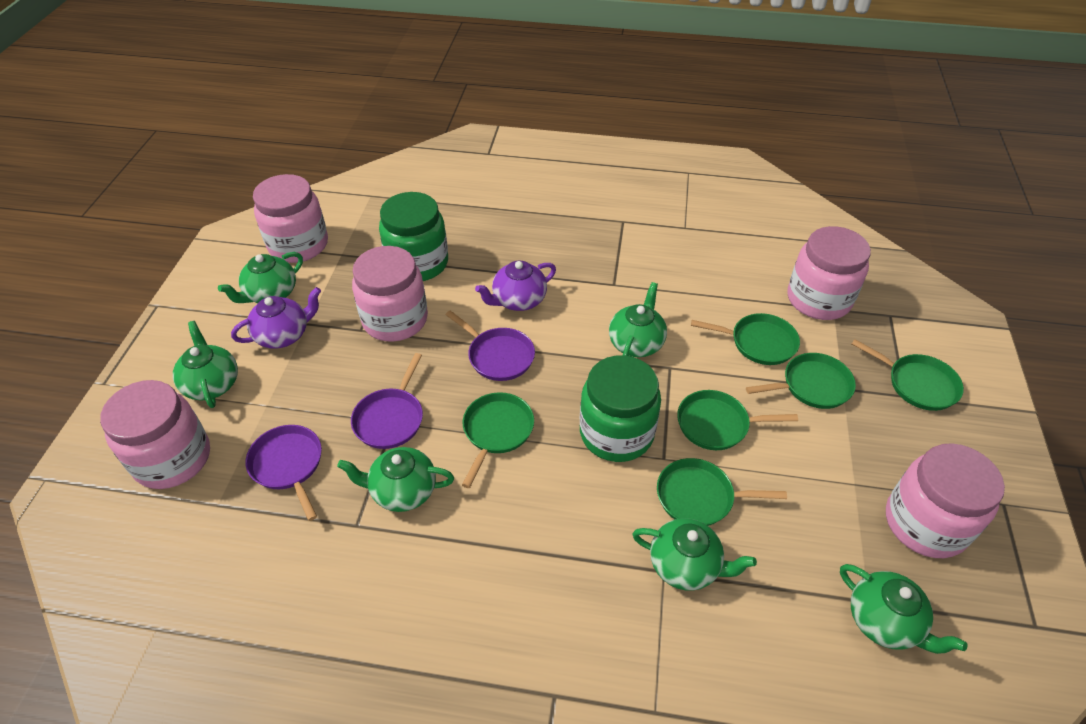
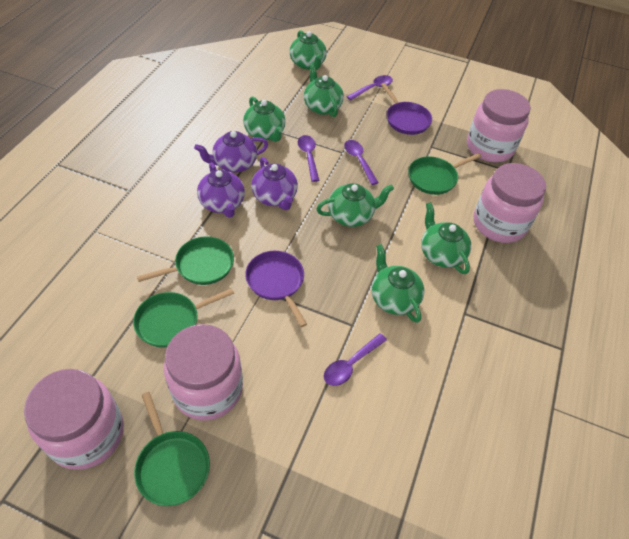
green jar: [379,192,448,281] [580,355,661,462] = 2 -> none = 0
green pan: [462,392,534,488] [657,458,787,526] [677,390,798,450] [691,313,800,365] [746,353,856,409] [852,339,964,411] = 6 -> [133,288,234,348] [134,392,210,506] [137,237,234,285] [408,153,481,195] = 4
pink jar: [100,380,210,489] [253,174,328,263] [352,246,428,342] [788,226,871,320] [886,443,1005,558] = 5 -> [24,369,124,470] [164,324,243,421] [467,89,531,162] [473,163,546,243] = 4
purple pan: [245,425,322,521] [351,353,423,449] [446,310,535,381] = 3 -> [245,251,307,327] [381,83,432,135] = 2
purple spoon: none = 0 -> [298,135,319,182] [324,333,387,386] [344,140,379,185] [347,75,393,100] = 4
purple teapot: [231,287,321,349] [475,261,556,311] = 2 -> [194,131,268,173] [197,162,245,218] [251,157,298,210] = 3

